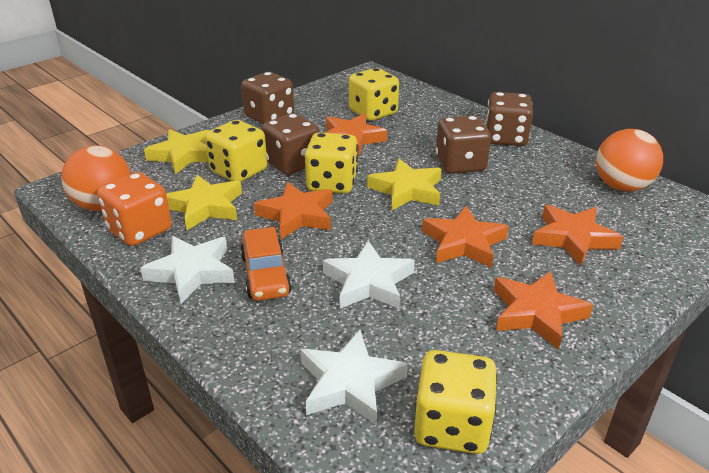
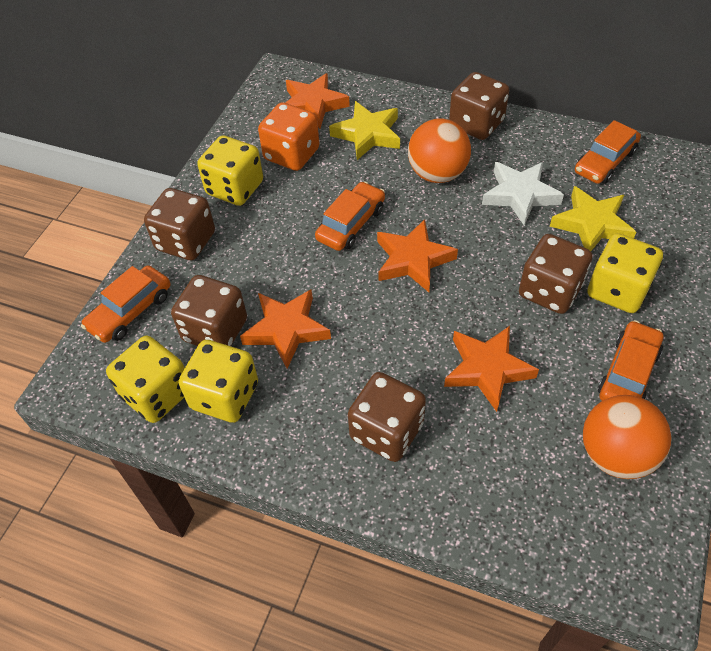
brown dice: [241,72,294,124] [262,113,319,175] [436,115,491,174] [485,92,533,146] = 4 -> [144,188,215,260] [171,275,247,346] [348,372,426,462] [449,72,509,140] [519,234,592,314] = 5
orange car: [240,227,292,301] = 1 -> [81,265,170,343] [315,181,385,251] [575,120,641,184] [598,320,663,401] = 4
orange star: [254,182,333,239] [325,113,387,156] [422,206,509,268] [494,271,593,350] [532,204,623,266] = 5 -> [240,289,331,369] [285,73,350,128] [377,219,458,292] [444,326,539,412] = 4
white star: [140,236,235,304] [300,330,408,425] [323,241,415,309] = 3 -> [482,162,564,225] = 1
yellow star: [144,129,210,174] [166,175,242,230] [367,159,441,210] = 3 -> [329,101,400,160] [550,186,636,251] = 2

